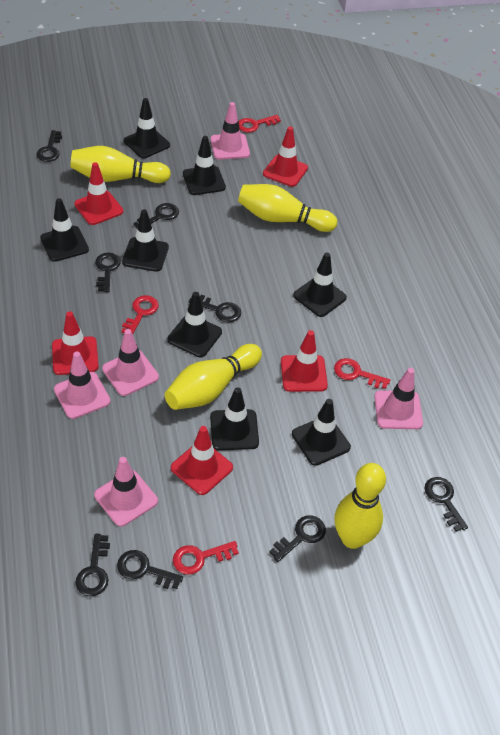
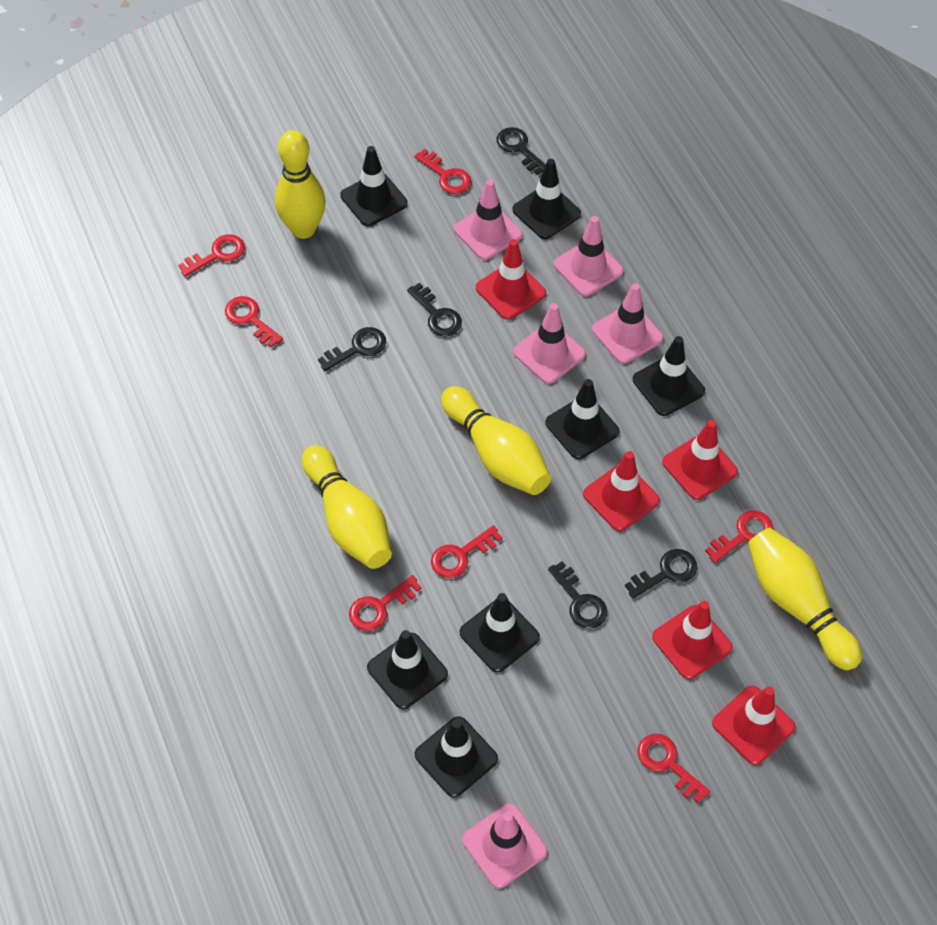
black key: [36,130,62,162] [75,534,110,596] [95,253,121,292] [117,550,183,589] [133,203,179,229] [189,295,241,322] [269,515,326,562] [424,477,468,532] = 8 -> [318,327,386,371] [407,283,462,337] [497,127,546,175] [548,561,607,629] [625,549,697,599] = 5
black traffic cone: [40,198,89,262] [122,209,169,272] [124,98,170,158] [167,292,222,357] [183,136,226,195] [210,387,259,450] [292,399,351,466] [293,253,347,317] = 8 -> [340,146,408,226] [367,630,448,709] [415,716,498,798] [460,593,540,673] [512,159,581,239] [545,379,620,459] [633,336,705,416] = 7
red key: [121,295,159,334] [173,541,239,574] [238,115,281,132] [334,358,390,389] = 4 -> [178,234,245,277] [225,296,283,348] [349,575,422,631] [414,149,471,194] [431,525,502,578] [637,734,710,803] [705,511,773,563] = 7

